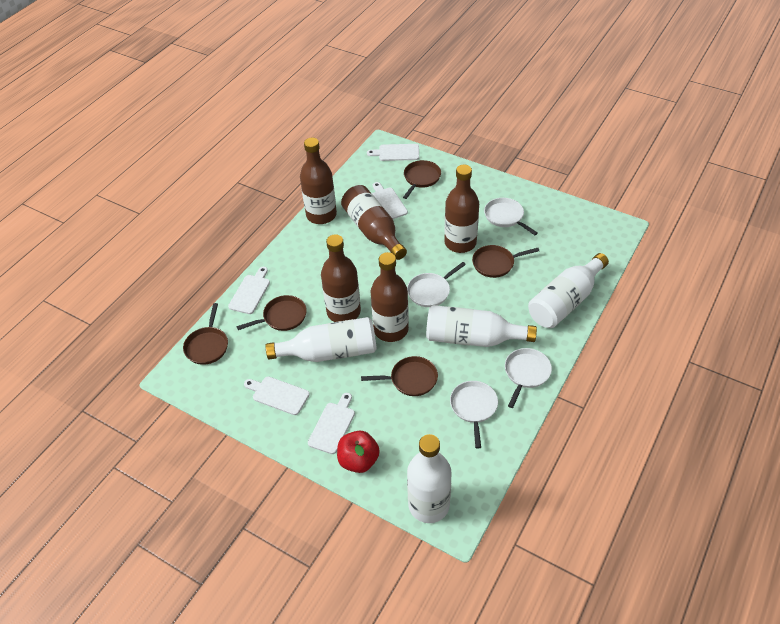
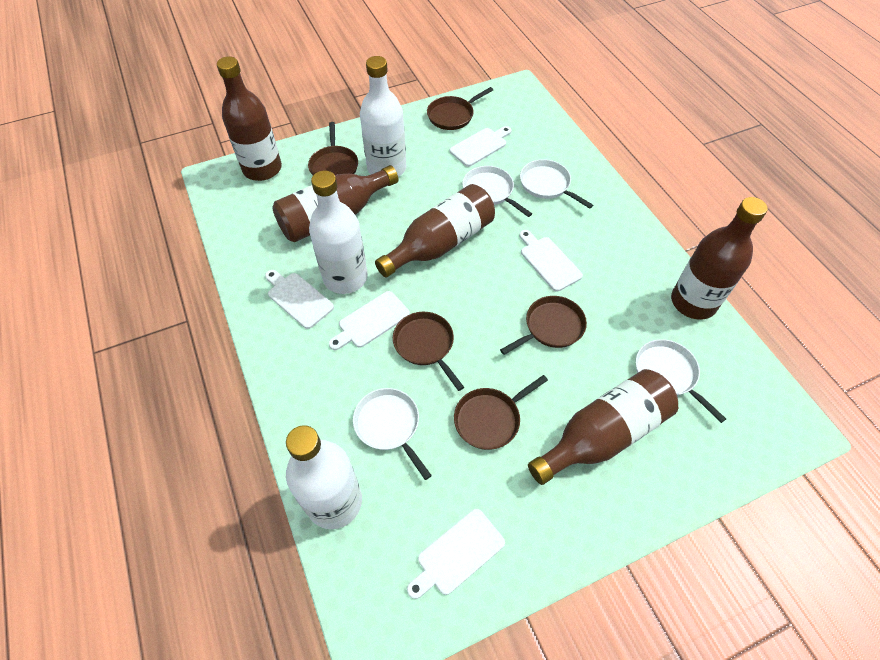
red apple: [337,431,380,473] = 1 -> none = 0
white bottle: [265,317,377,362] [407,434,452,523] [426,305,537,347] [528,253,609,328] = 4 -> [286,425,362,529] [309,170,368,294] [360,56,406,177] = 3

